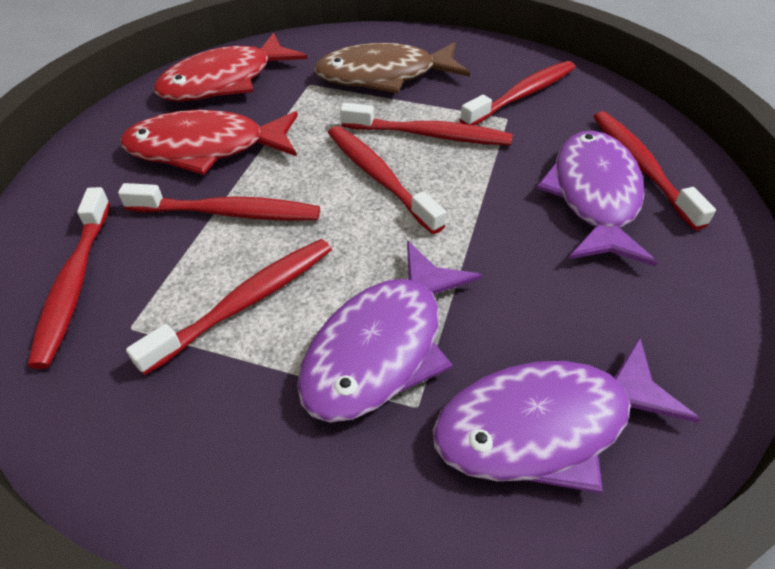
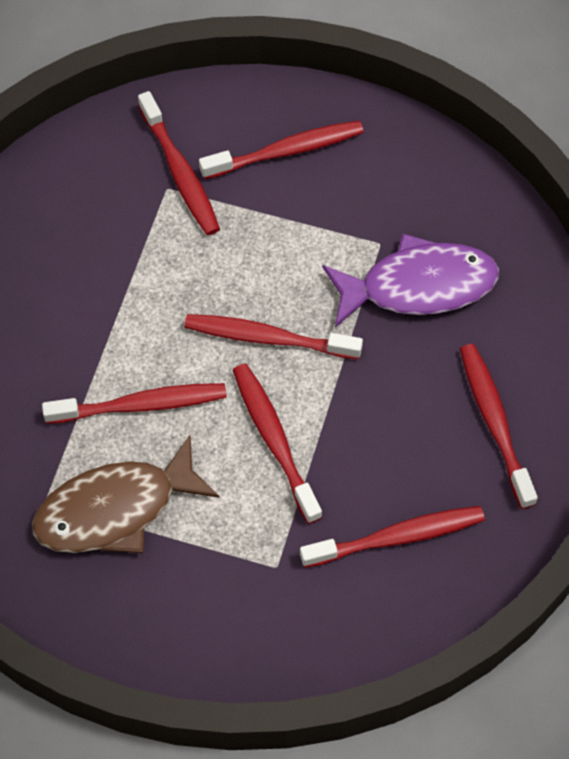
purple fish: [297,241,482,423] [433,337,700,493] [537,131,657,267] = 3 -> [322,234,499,328] = 1
red fish: [120,110,298,175] [153,33,307,101] = 2 -> none = 0

